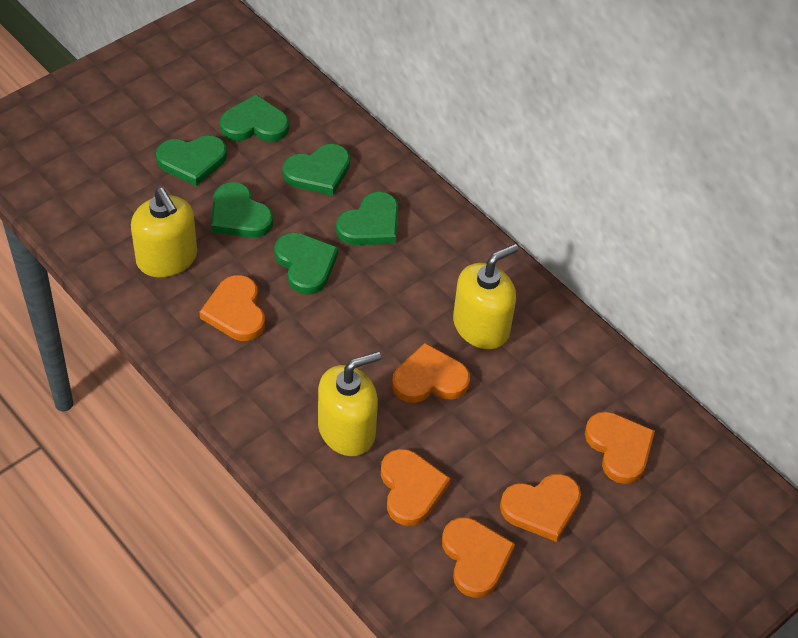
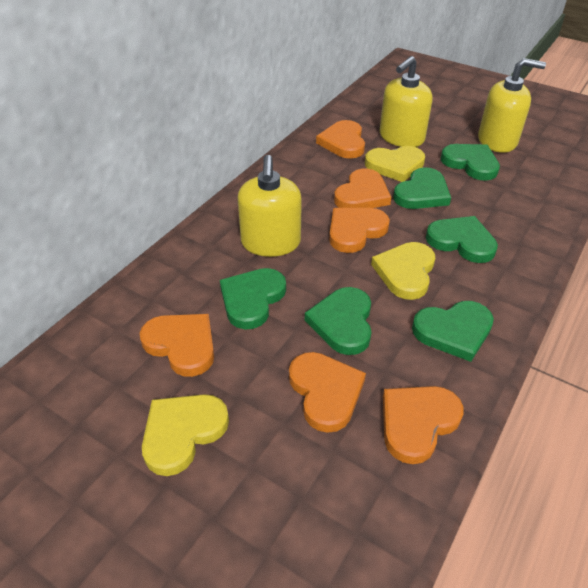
yellow heart: none = 0 -> [142,394,229,476] [365,146,425,182] [371,242,435,300] = 3

